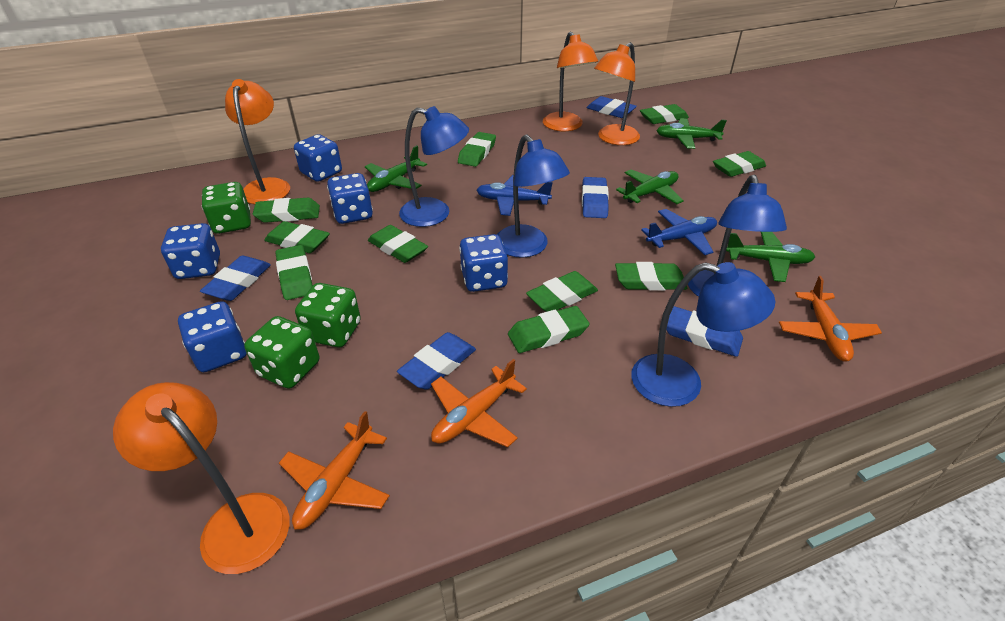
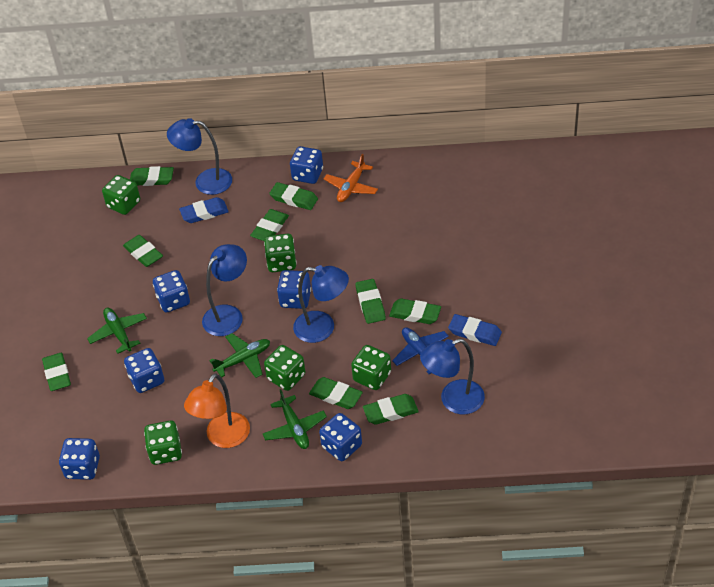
blue dice: [161,223,220,279] [178,301,246,372] [294,134,342,182] [327,173,373,224] [459,234,508,292] = 5 -> [59,438,100,480] [124,348,164,393] [153,270,190,313] [277,270,311,309] [290,146,323,184] [319,413,362,461] = 6
blue eraser: [200,256,271,301] [397,332,476,390] [582,177,609,218] [587,96,637,118] [666,306,743,357] = 5 -> [179,197,229,223] [448,314,502,346] = 2
blue plane: [476,175,553,216] [641,209,717,255] = 2 -> [392,327,449,374] = 1
green dice: [202,182,251,234] [244,316,319,389] [295,283,361,347] = 3 -> [102,175,140,215] [144,421,182,465] [264,234,297,272] [264,345,305,391] [351,345,391,390] = 5
green eraser: [253,198,320,223] [264,221,330,253] [276,245,313,300] [368,225,428,263] [458,132,496,167] [508,306,589,353] [526,271,598,312] [615,262,687,291] [640,104,689,124] [713,151,766,177] = 10 -> [42,353,71,391] [123,235,163,267] [130,166,174,186] [250,209,289,241] [269,182,318,210] [309,377,363,409] [355,279,386,324] [363,394,419,425] [389,298,441,324] = 9
green plane: [365,145,427,192] [616,169,684,204] [656,118,727,149] [726,232,815,282] = 4 -> [87,308,147,354] [209,333,270,378] [263,389,327,449] = 3
orange lamp: [113,382,290,574] [225,79,290,204] [543,31,598,131] [594,42,640,145] = 4 -> [184,374,250,448] = 1
orange plane: [279,411,390,530] [431,359,527,447] [779,276,882,362] = 3 -> [324,154,378,202] = 1

